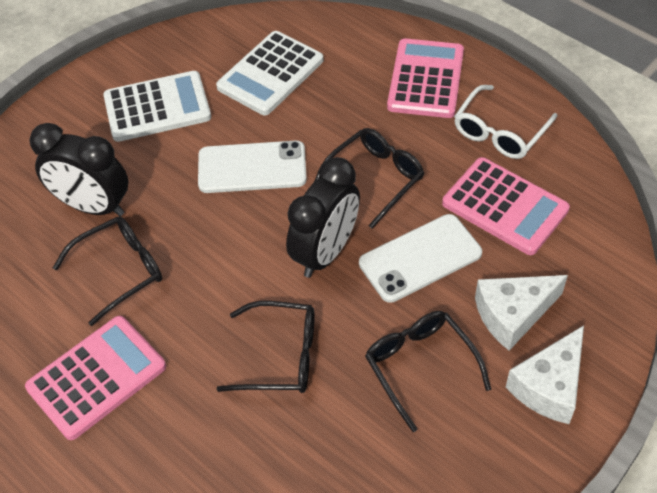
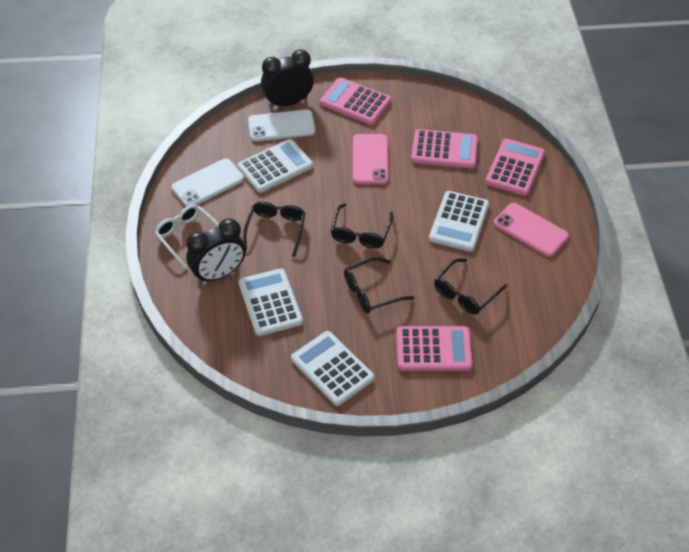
pink calculator: [25,316,166,440] [387,38,464,118] [442,157,570,255] = 3 -> [320,77,391,125] [396,326,473,371] [411,129,478,168] [485,139,545,196] = 4
pink phone: none = 0 -> [353,134,389,184] [494,203,569,257] = 2
white calculator: [103,71,211,142] [216,31,323,115] = 2 -> [237,139,313,193] [238,268,303,336] [291,331,374,406] [429,191,489,252] = 4
white cheese: [475,275,568,351] [506,325,584,424] = 2 -> none = 0

